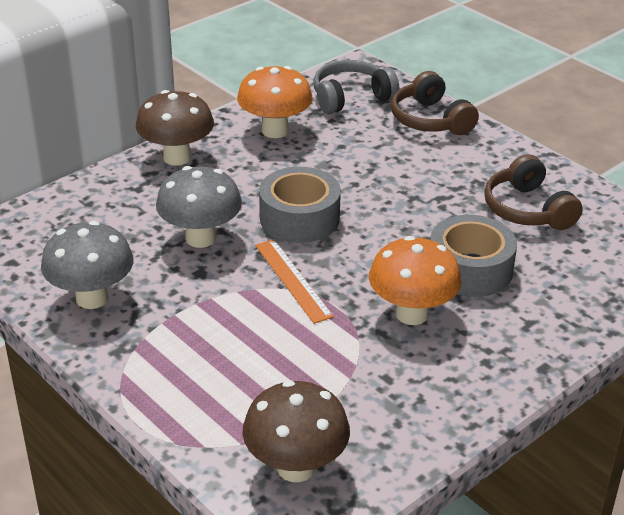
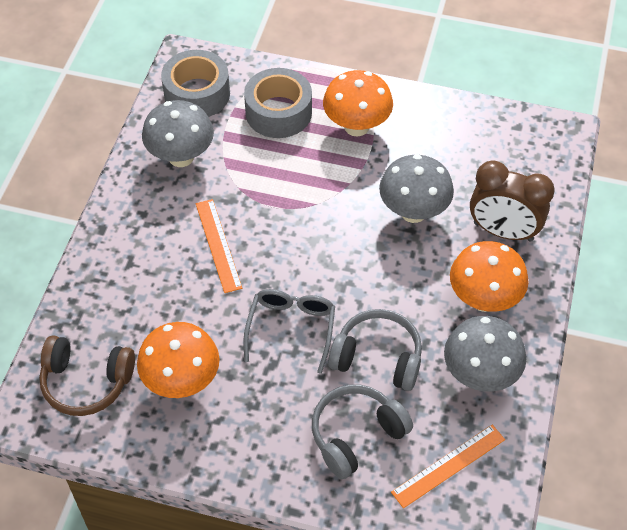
brown clock: none = 0 -> [470,160,555,242] = 1
brown headphones: [391,71,479,135] [484,154,583,230] = 2 -> [39,335,135,416] = 1
brown mushroom: [136,90,214,166] [242,380,350,482] = 2 -> none = 0
grey glasses: none = 0 -> [244,289,335,374] = 1
grey headphones: [313,60,399,114] = 1 -> [312,384,413,479] [328,309,422,391] = 2
grey mushroom: [41,221,134,309] [156,166,242,248] = 2 -> [142,100,214,167] [379,154,454,223] [444,316,526,392] = 3
orange mushroom: [237,66,313,138] [369,236,462,325] = 2 -> [137,322,219,398] [323,70,393,137] [450,241,529,312] = 3
orange ruler: [255,239,334,324] = 1 -> [196,199,242,293] [391,425,505,508] = 2

